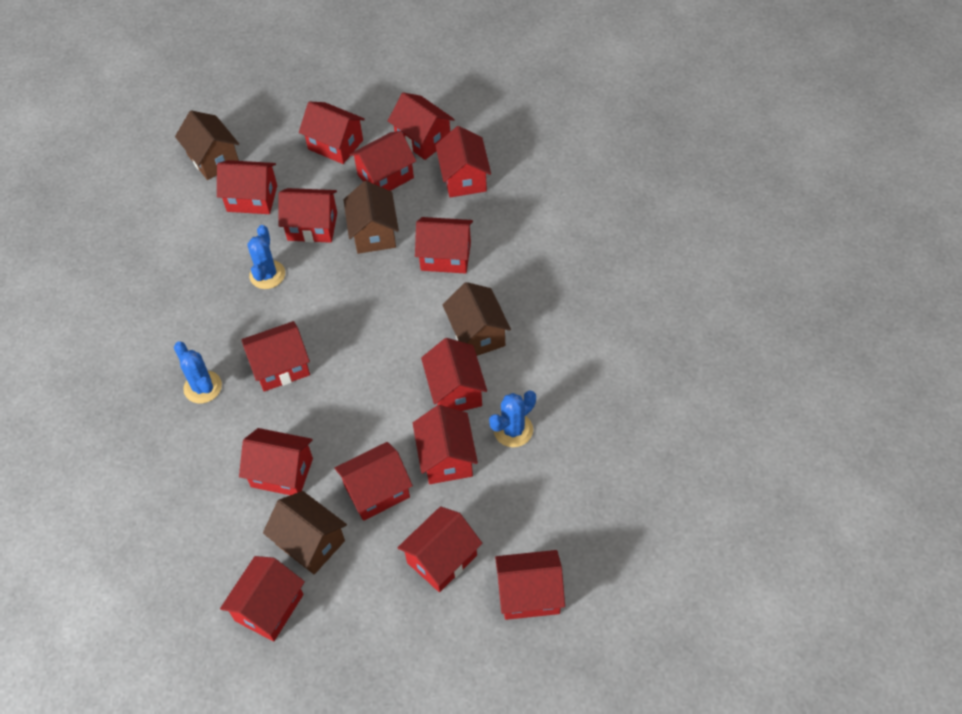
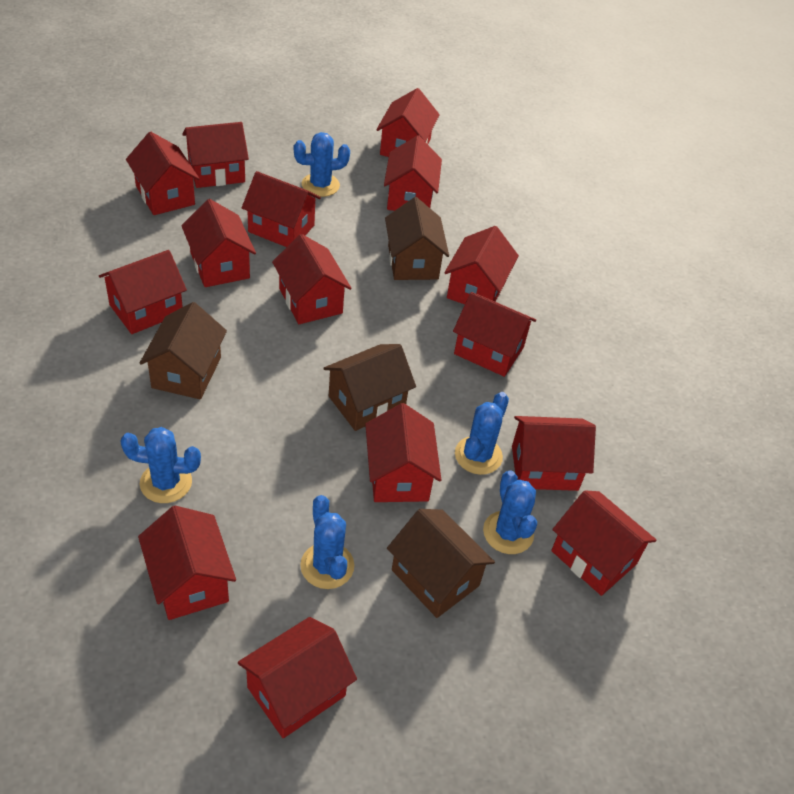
blue cactus: [174,342,222,404] [248,225,285,289] [489,390,536,447] = 3 -> [120,427,201,503] [294,132,350,197] [300,495,354,589] [455,392,509,475] [483,470,537,554] = 5

